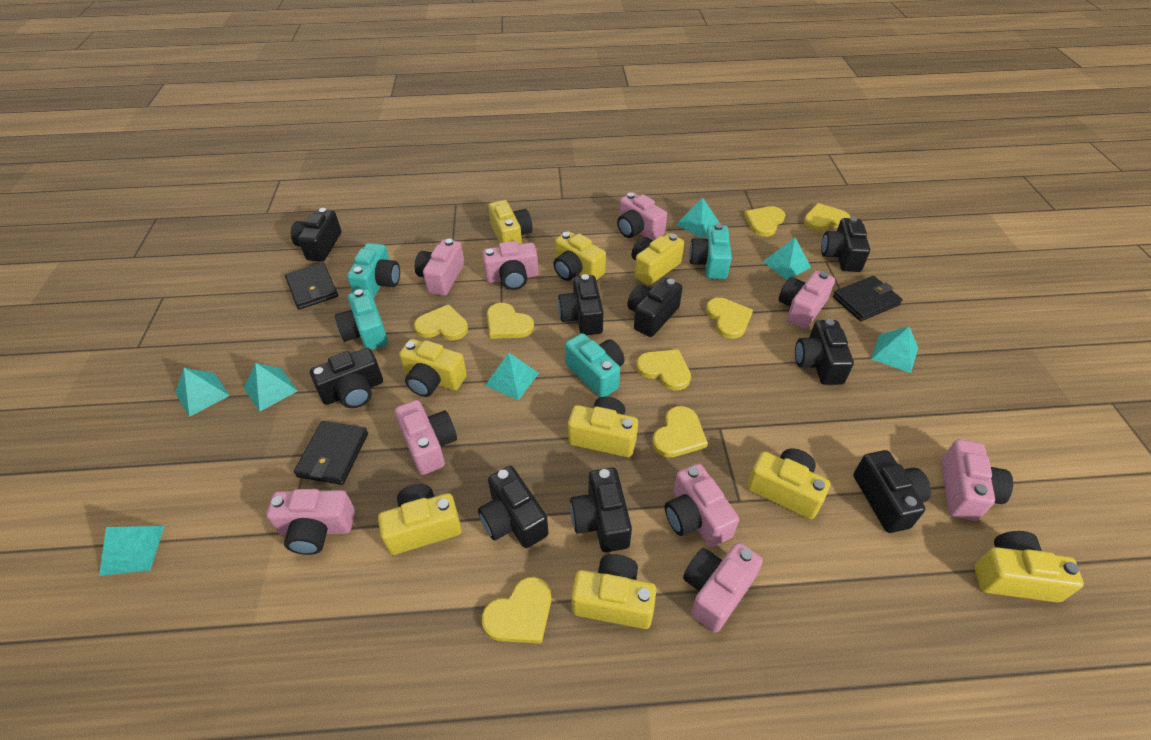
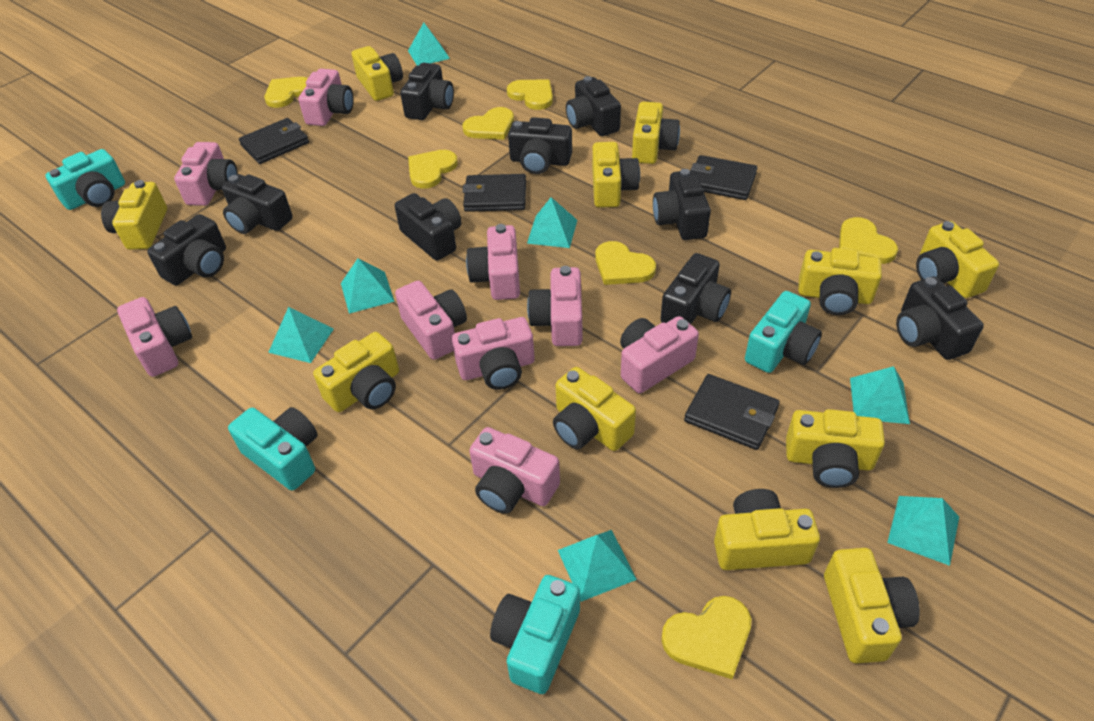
black wallet: [285,262,338,309] [294,421,368,485] [833,276,902,321] = 3 -> [239,118,309,164] [463,174,526,212] [684,374,780,450] [691,155,757,200] = 4
yellow camera: [378,484,462,555] [399,339,467,397] [488,200,532,244] [554,231,606,281] [568,396,638,457] [571,554,656,629] [632,233,684,285] [747,448,830,519] [974,531,1084,602] = 9 -> [101,180,167,250] [313,332,399,412] [352,46,403,101] [553,367,636,451] [592,142,640,208] [632,102,680,164] [714,489,820,570] [786,409,885,488] [798,248,882,315] [824,548,920,663] [916,221,999,298] = 11
yellow heart: [414,304,468,340] [482,577,551,644] [487,303,534,339] [636,349,691,390] [652,406,708,457] [706,298,753,339] [744,206,785,237] [804,203,850,231] = 8 -> [264,77,308,108] [408,150,458,189] [462,107,514,140] [507,80,553,110] [595,241,656,285] [661,596,751,679] [839,217,898,264] = 7

